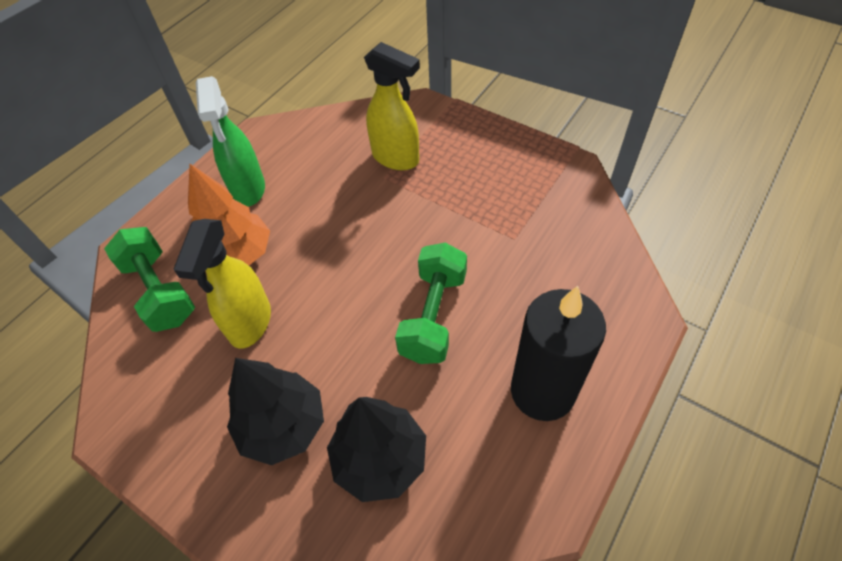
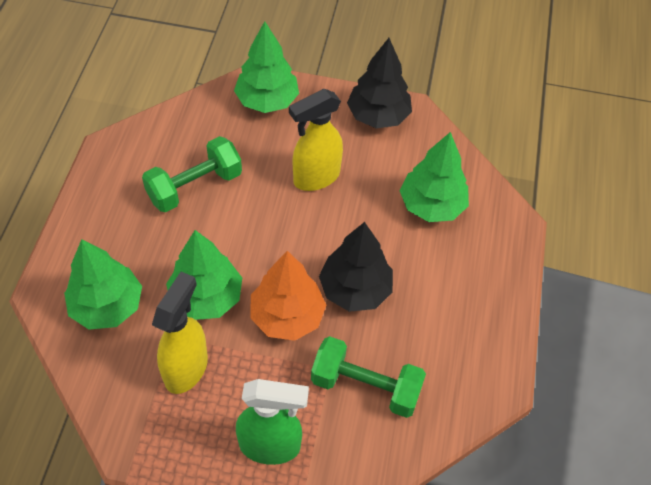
black candle: [511,286,606,421] = 1 -> none = 0
green tree: none = 0 -> [64,239,142,330] [166,230,242,320] [234,21,299,113] [400,132,469,222] = 4

